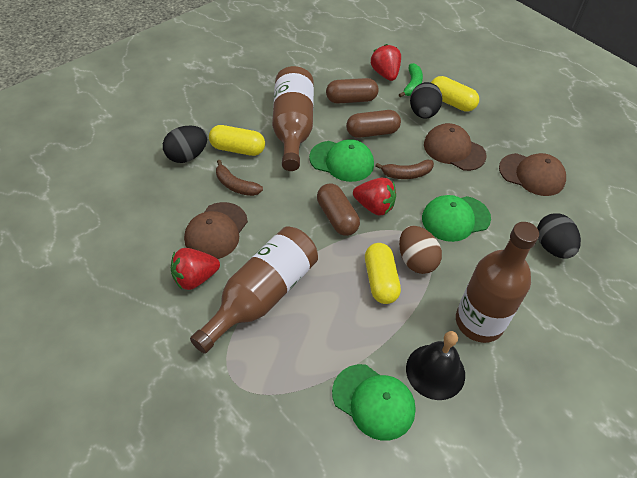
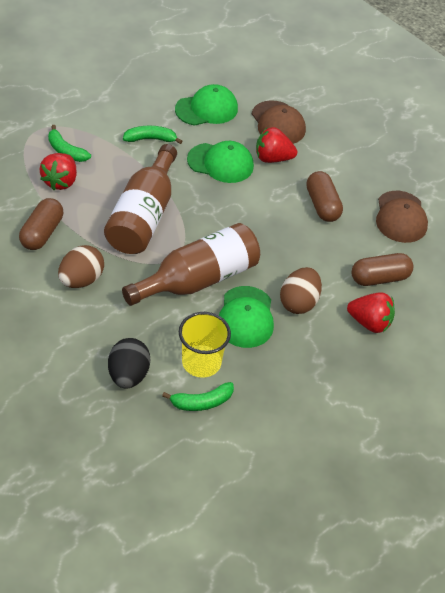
black bell: [406,331,465,400] = 1 -> none = 0
black egg: [163,126,207,163] [410,82,442,119] [537,213,581,259] = 3 -> [108,338,150,389] = 1
brown banana: [216,160,263,196] [375,160,434,179] = 2 -> none = 0
brown bottle: [190,227,318,354] [272,66,314,171] [456,222,539,343] = 3 -> [104,144,177,254] [122,223,260,306] = 2
brown cap: [184,202,248,259] [424,123,487,171] [499,153,566,196] = 3 -> [252,100,306,144] [376,191,428,243] = 2
brown egg: [399,226,442,274] = 1 -> [58,245,104,288] [280,267,322,314] = 2
green banana: [399,63,423,97] = 1 -> [48,125,91,162] [123,126,183,144] [162,382,234,411] = 3
yellow capsule: [209,125,265,156] [365,243,401,304] [431,76,479,112] = 3 -> none = 0
yellow cup: none = 0 -> [179,312,231,378] = 1

